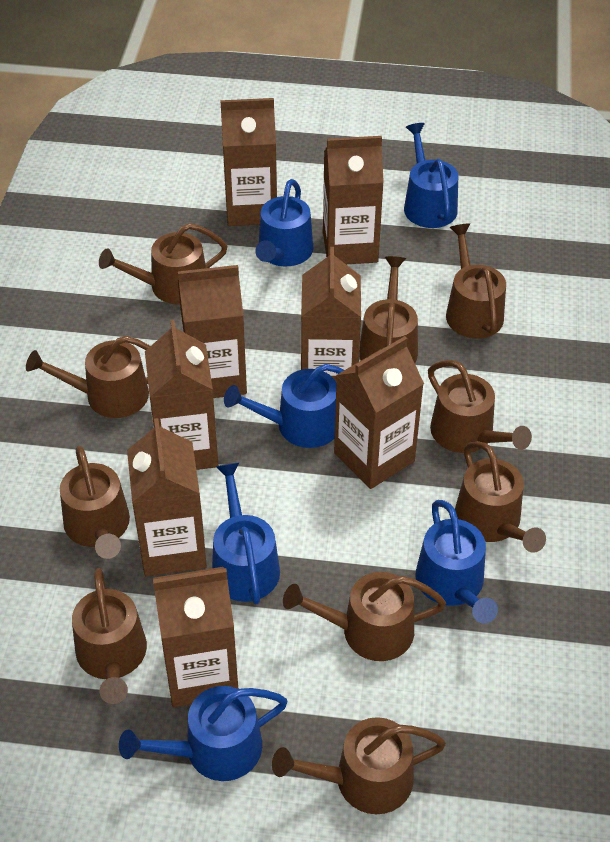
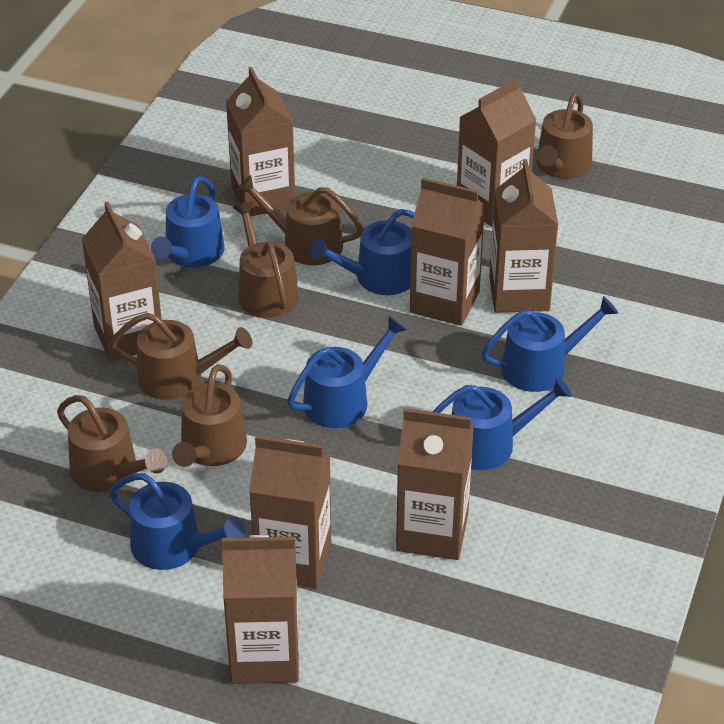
brown watering can: [26,336,150,418] [60,446,130,559] [72,568,147,704] [99,223,227,304] [272,717,446,814] [283,572,446,661] [359,256,418,363] [428,360,532,453] [446,223,506,339] [455,441,546,553] = 10 -> [57,395,167,492] [110,313,252,400] [172,364,247,467] [233,201,299,318] [237,175,363,265] [536,92,593,179] = 6

